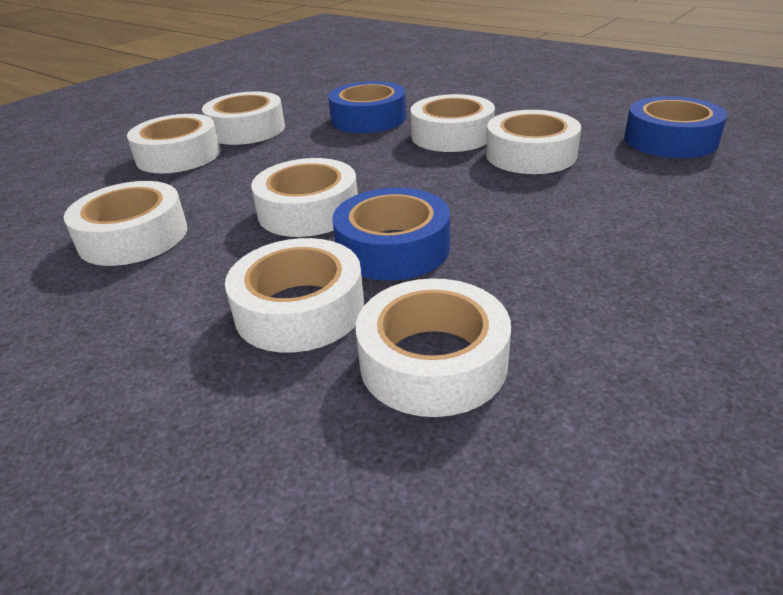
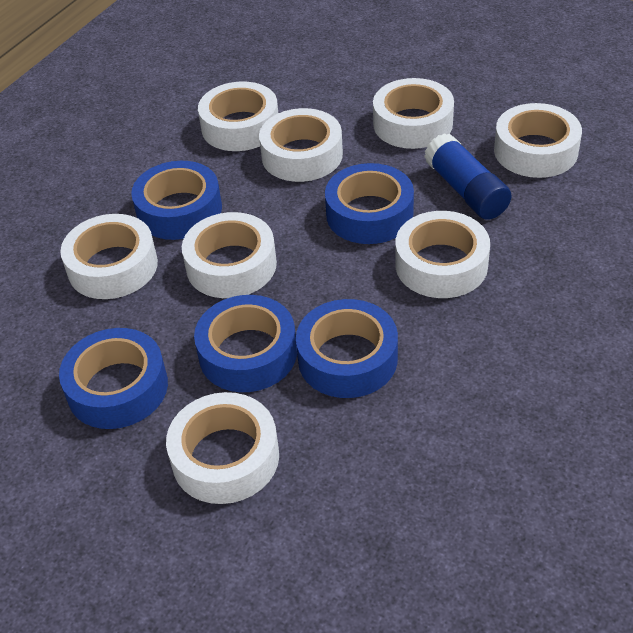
blue glue stick: none = 0 -> [424,133,512,220] = 1
blue tape: [328,81,406,133] [332,188,450,281] [624,96,727,158] = 3 -> [59,328,168,429] [131,161,222,240] [194,295,297,392] [296,299,398,398] [325,163,414,244] = 5

